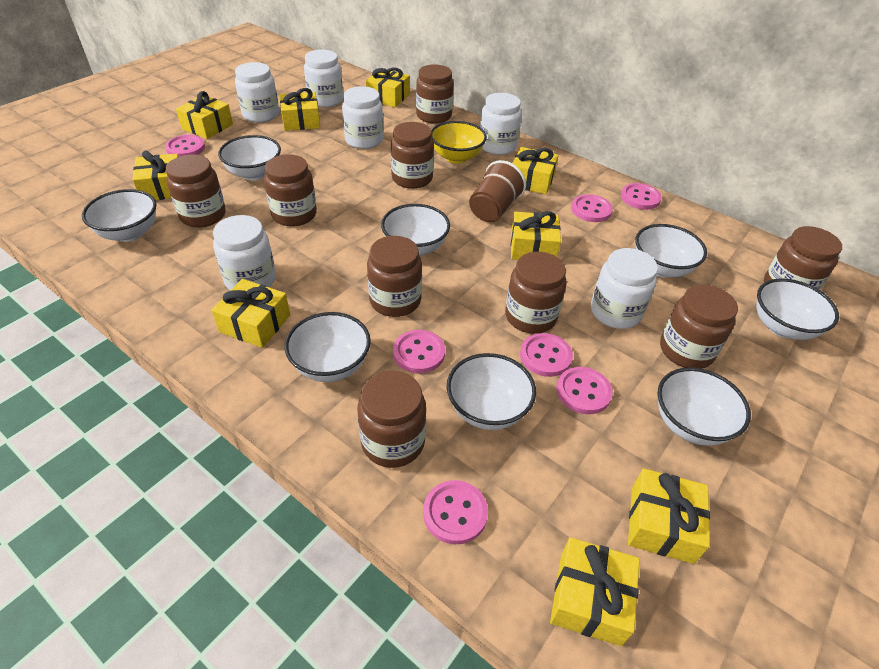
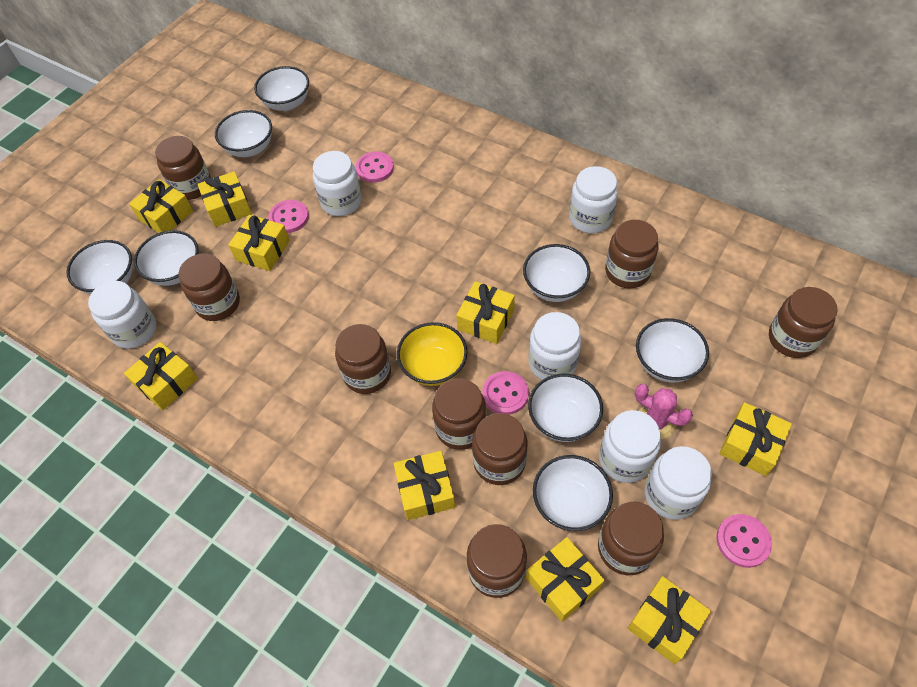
brown cup: [469,160,526,222] = 1 -> none = 0
pink button: [165,135,205,157] [393,330,445,373] [423,480,488,544] [520,333,573,377] [556,367,613,414] [571,194,613,222] [621,183,662,210] = 7 -> [268,200,309,233] [356,151,394,183] [482,371,529,415] [716,514,772,568] = 4
pink cactus: none = 0 -> [635,384,693,439] = 1

